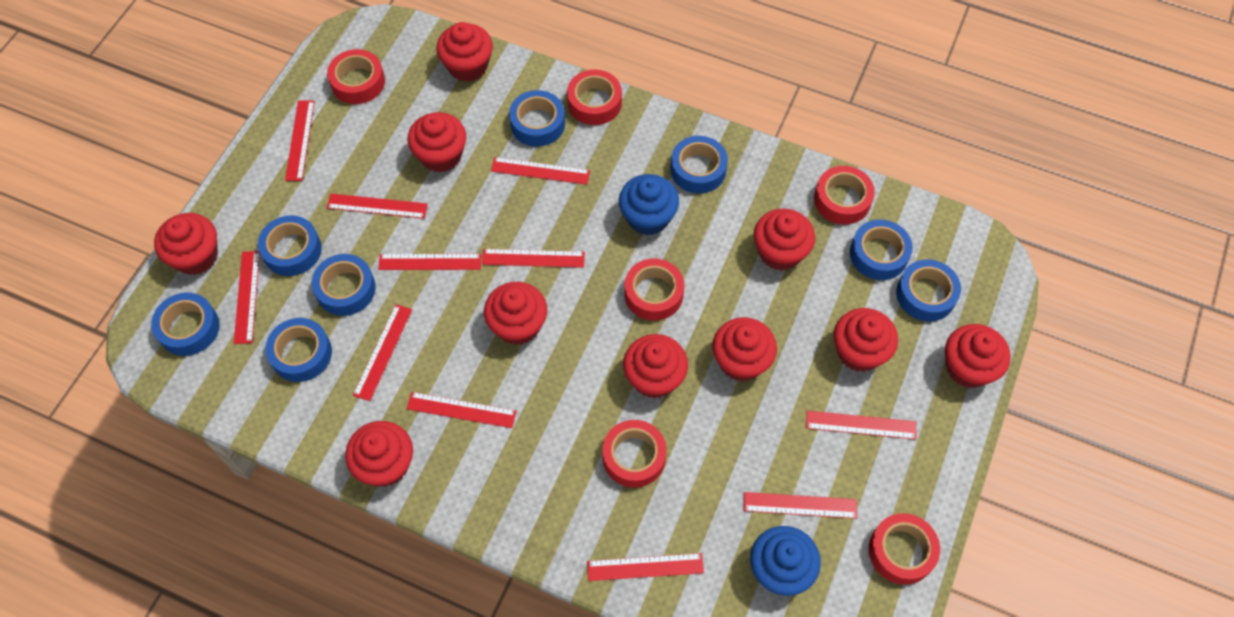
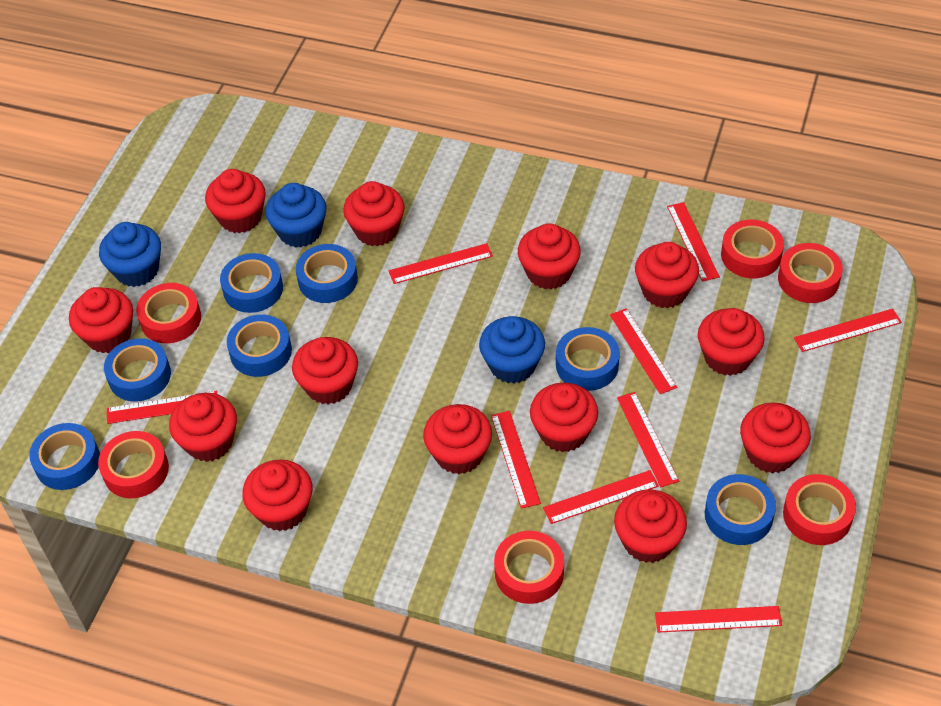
blue cupcake: [619,174,679,235] [750,526,821,596] = 2 -> [99,222,161,287] [265,183,326,248] [479,316,545,384] = 3
blue tape: [151,293,219,356] [258,215,322,276] [265,318,332,382] [312,254,376,316] [509,90,565,147] [670,136,728,194] [850,220,913,280] [896,259,961,322] = 8 -> [29,423,100,490] [104,338,171,402] [220,253,283,313] [227,315,292,377] [296,244,358,303] [556,327,620,391] [705,474,776,545] = 7
red cupcake: [154,213,218,275] [345,421,413,487] [408,112,466,173] [436,22,493,82] [484,282,547,345] [623,334,688,399] [712,317,777,381] [754,208,815,271] [834,308,898,372] [945,324,1011,388] = 10 -> [69,287,133,353] [169,393,237,462] [205,169,266,233] [243,460,313,531] [292,337,358,405] [343,181,405,246] [423,404,492,474] [518,223,581,290] [530,383,598,452] [614,489,687,563] [635,242,699,308] [698,308,765,376] [740,403,811,473] = 13
red ruler: [234,251,260,344] [285,101,315,181] [327,194,428,219] [353,304,412,401] [378,254,482,270] [407,392,517,428] [482,249,585,268] [491,157,590,185] [587,553,704,581] [744,492,857,519] [806,411,916,440] = 11 -> [107,391,217,424] [389,243,493,284] [491,411,541,509] [543,470,659,524] [610,308,677,394] [617,392,679,487] [655,606,782,633] [667,202,720,282] [794,309,902,352] = 9

